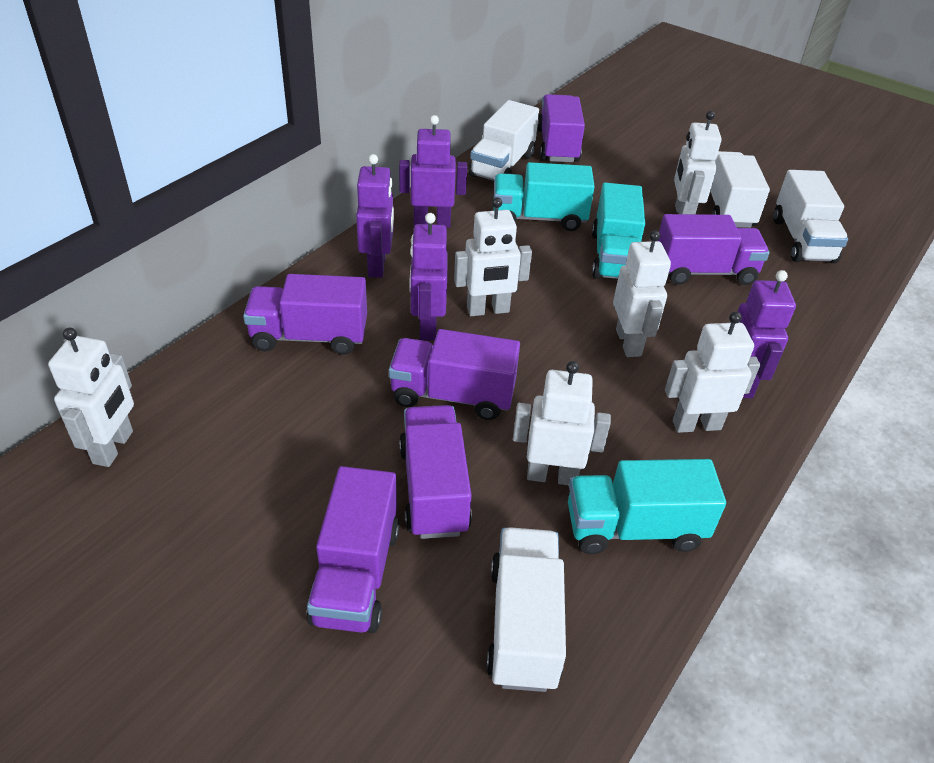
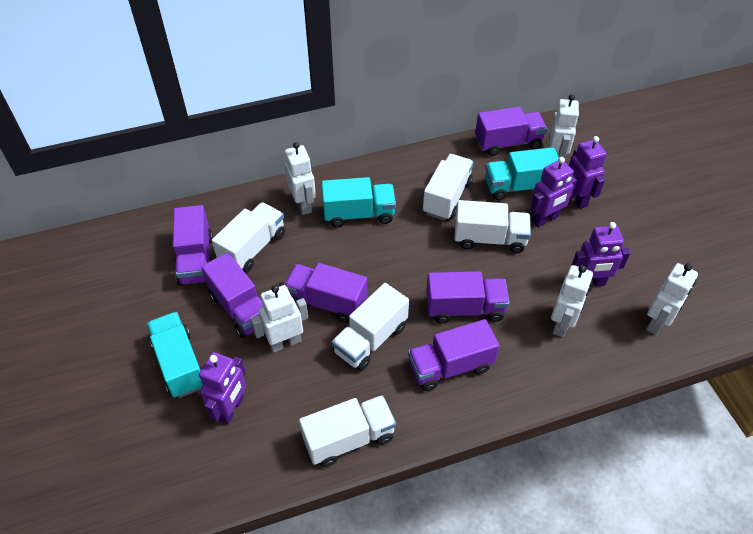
white robot: [48,328,134,467] [454,197,532,316] [513,361,611,485] [613,230,671,357] [665,311,760,433] [674,111,722,214] = 6 -> [251,285,308,353] [285,142,316,215] [549,94,579,158] [551,265,593,337] [646,263,698,335] = 5
white truck: [469,100,539,181] [486,527,566,692] [710,151,770,228] [773,170,848,263] = 4 -> [212,202,285,272] [299,395,396,467] [332,283,409,371] [423,154,474,221] [455,200,531,253] = 5

